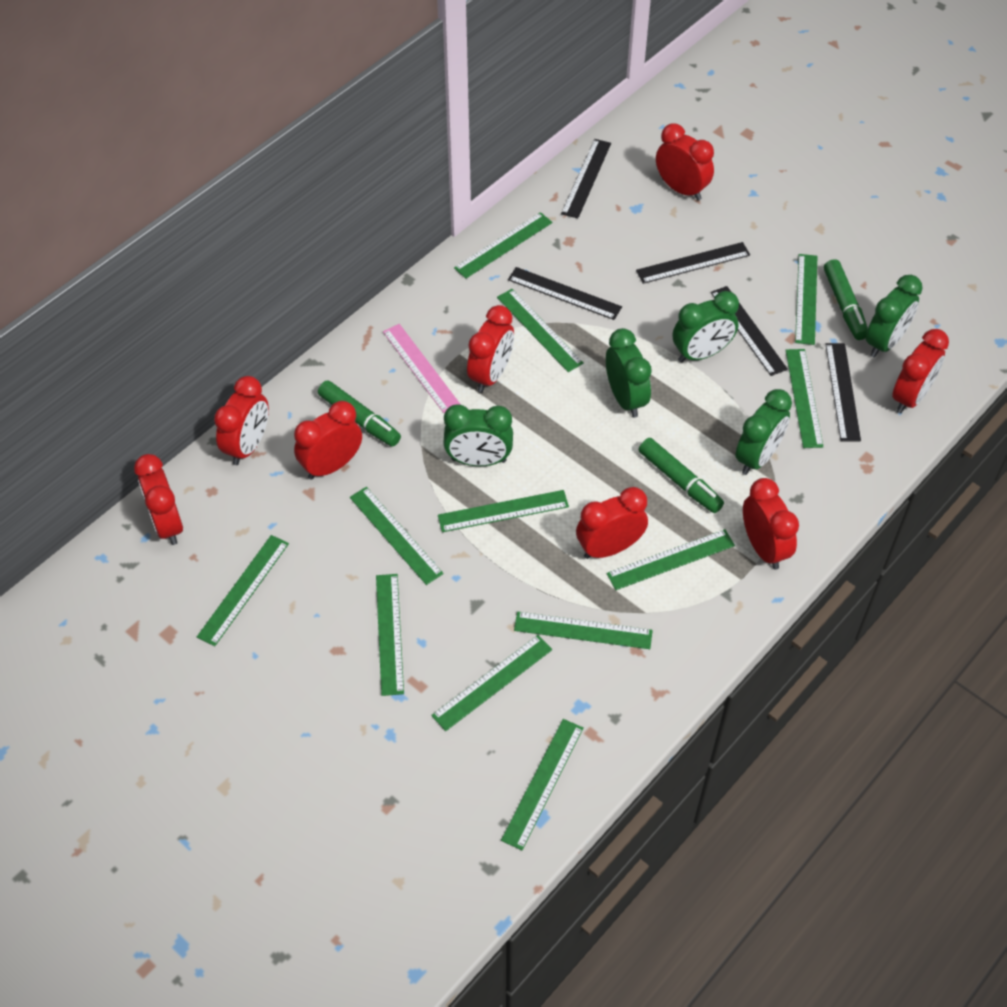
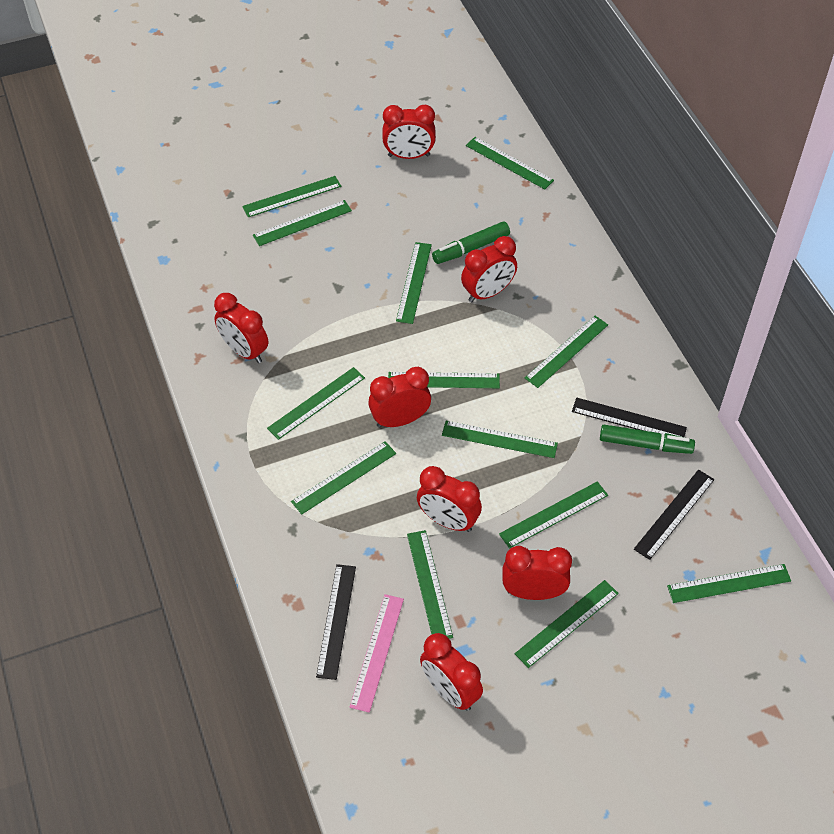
black ruler: [508,267,622,320] [561,139,611,218] [636,242,750,284] [711,286,788,376] [825,343,861,441] = 5 -> [316,564,356,680] [572,398,687,437] [634,470,714,560] = 3
green clock: [443,404,513,466] [606,328,652,418] [673,291,739,363] [735,389,792,475] [866,275,923,358] = 5 -> none = 0
green marker: [318,380,401,447] [639,438,724,513] [824,259,868,340] = 3 -> [432,221,510,264] [600,425,695,454] = 2
green ruler: [197,535,289,646] [350,487,444,585] [376,574,404,696] [431,635,552,731] [438,490,569,532] [454,212,553,278] [497,289,584,372] [501,719,584,850] [514,611,653,649] [607,529,735,590] [786,349,824,448] [795,254,817,345] = 12 -> [242,176,341,217] [253,200,352,246] [267,367,365,440] [291,441,396,515] [388,372,500,388] [396,242,432,324] [407,530,453,639] [442,421,558,458] [466,137,554,189] [499,481,608,549] [515,580,619,668] [525,316,608,388] [667,564,791,603] = 13
red clock: [134,454,183,545] [214,376,269,465] [294,401,362,480] [467,305,514,393] [576,487,648,559] [656,123,714,201] [743,478,799,570] [892,329,949,414] = 8 -> [214,293,268,363] [368,367,431,428] [382,105,436,159] [417,466,482,532] [420,633,483,711] [461,236,517,302] [503,546,572,600] = 7

